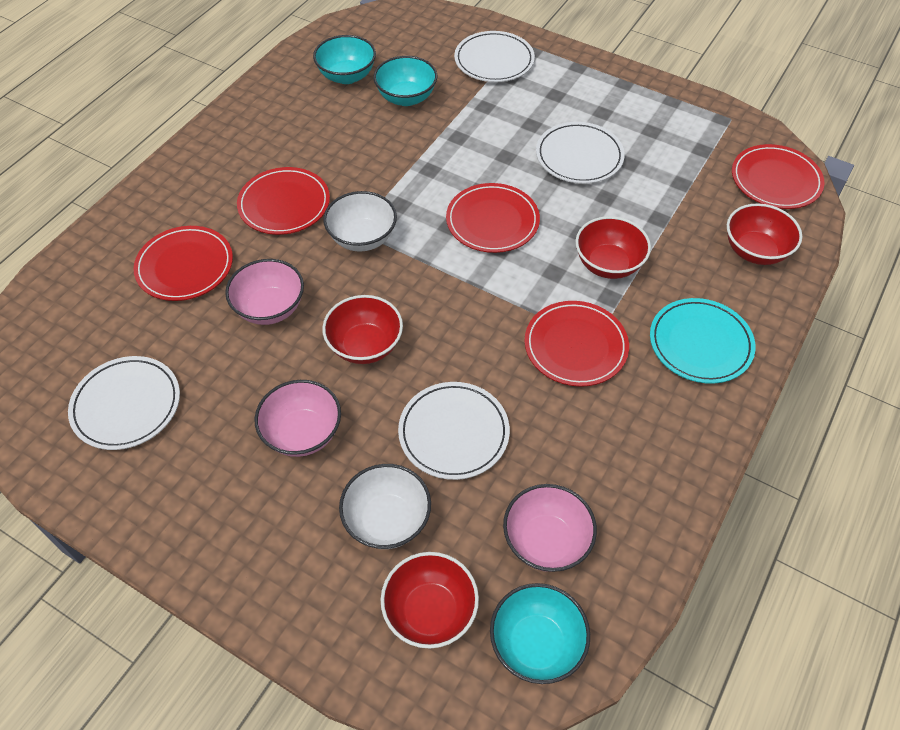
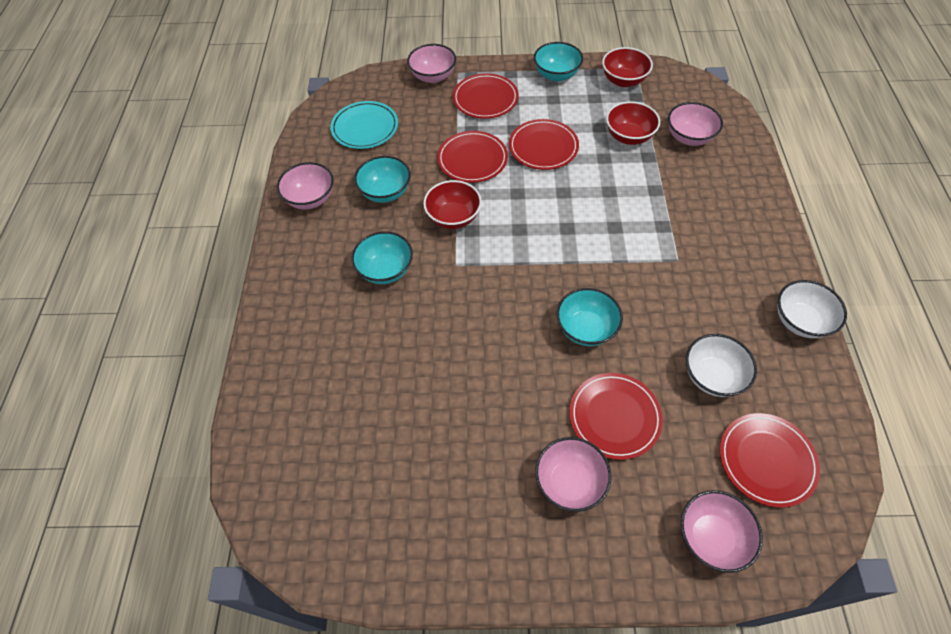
pink bowl: [225,259,304,325] [255,380,341,457] [503,484,597,572] = 3 -> [277,162,334,209] [407,44,456,83] [535,437,611,512] [668,102,723,146] [681,490,763,573] = 5
red bowl: [322,295,403,364] [381,552,479,649] [575,216,651,279] [727,203,802,265] = 4 -> [423,180,482,229] [602,47,653,87] [606,101,660,145] = 3
turquoise bowl: [313,35,376,84] [373,56,437,106] [490,583,590,684] = 3 -> [351,231,413,284] [354,156,411,203] [534,42,583,81] [557,288,623,346] = 4
white plate: [68,356,180,450] [398,382,510,480] [454,31,535,82] [536,122,625,184] = 4 -> none = 0

